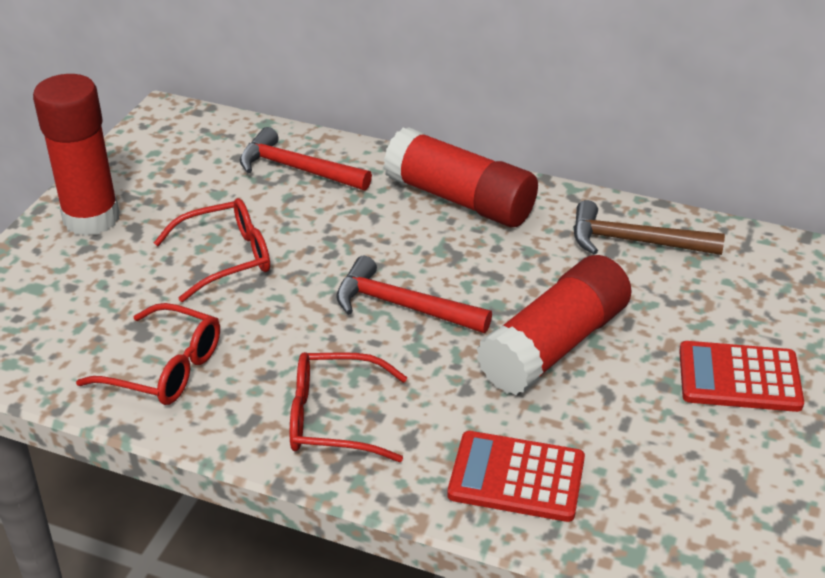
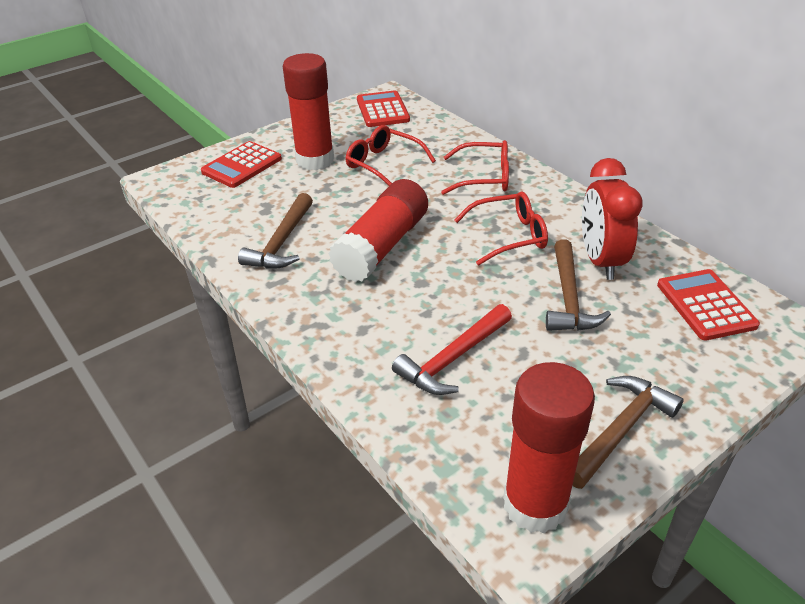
brown hammer: [574,200,725,255] = 1 -> [238,193,313,269] [546,239,611,331] [572,376,684,489] = 3
red calculator: [447,431,585,522] [679,341,804,412] = 2 -> [201,141,282,188] [357,90,410,127] [657,269,760,341] = 3
red clock: none = 0 -> [582,158,643,280] = 1
red hammer: [240,127,372,191] [336,256,492,333] = 2 -> [392,304,512,395] = 1

